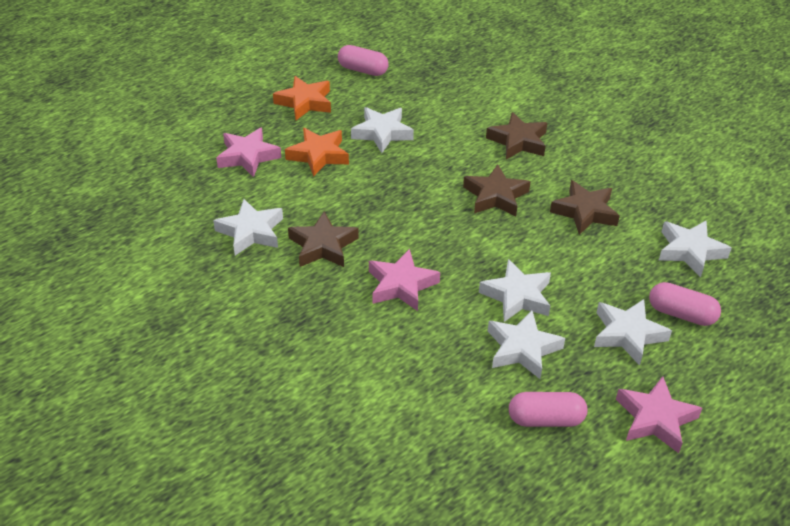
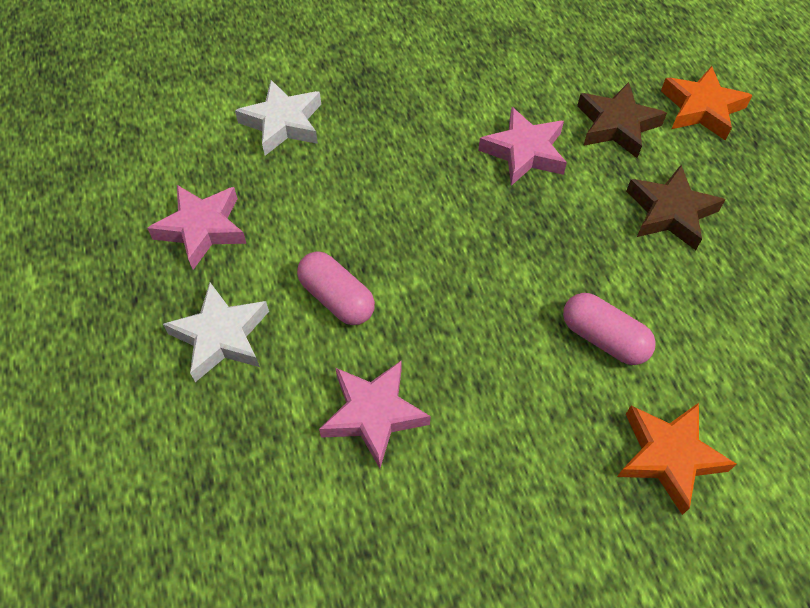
brown star: [288,211,359,267] [463,164,530,216] [486,112,547,159] [550,180,620,235] = 4 -> [577,82,667,158] [626,165,725,250] = 2
pink capsule: [338,45,389,76] [509,392,587,427] [649,282,721,326] = 3 -> [297,252,375,325] [563,293,656,365] = 2
white star: [213,199,283,255] [351,107,414,153] [479,259,551,322] [488,310,565,379] [594,299,672,366] [658,221,732,278] = 6 -> [163,283,269,382] [235,80,321,156] = 2

